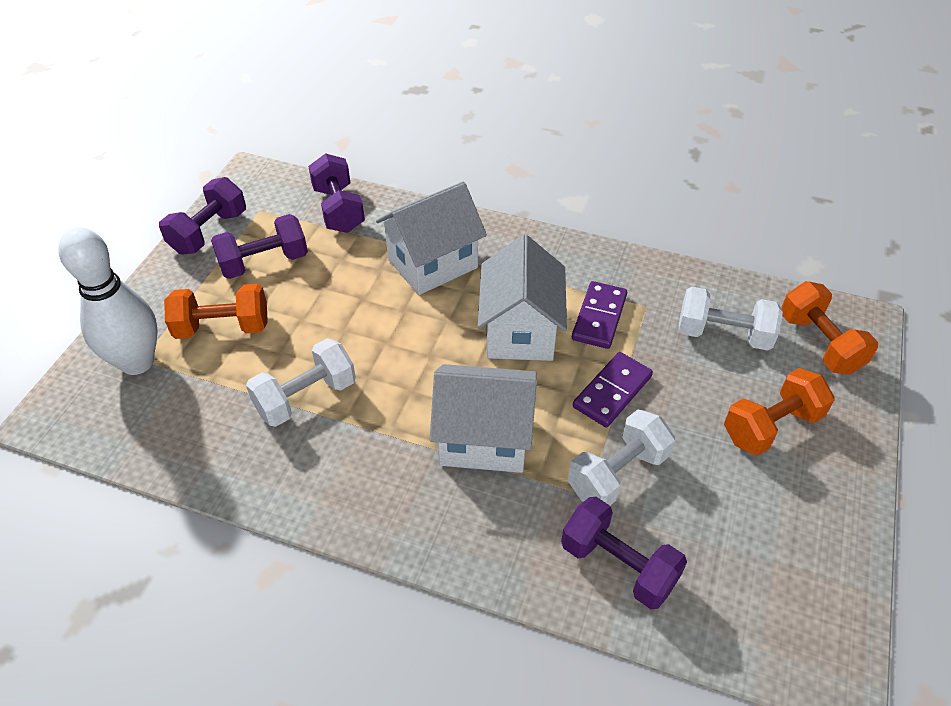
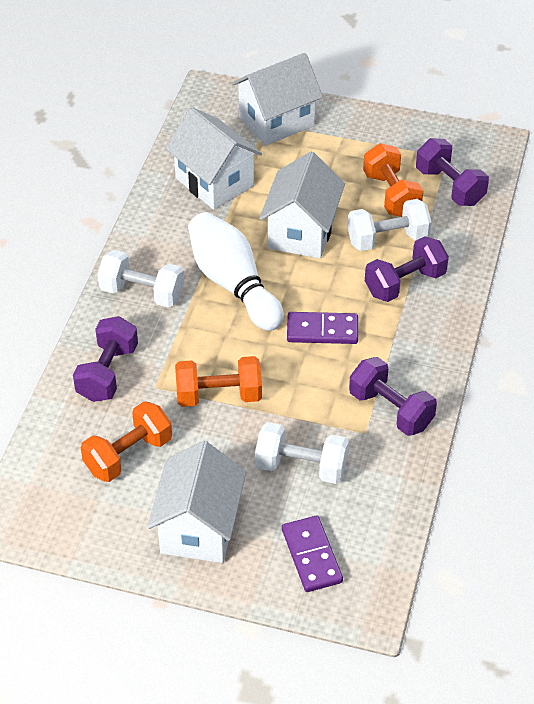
white house: [376,182,487,295] [430,364,537,473] [478,235,567,361] = 3 -> [147,441,246,563] [165,107,262,210] [232,53,323,146] [259,152,345,259] = 4

